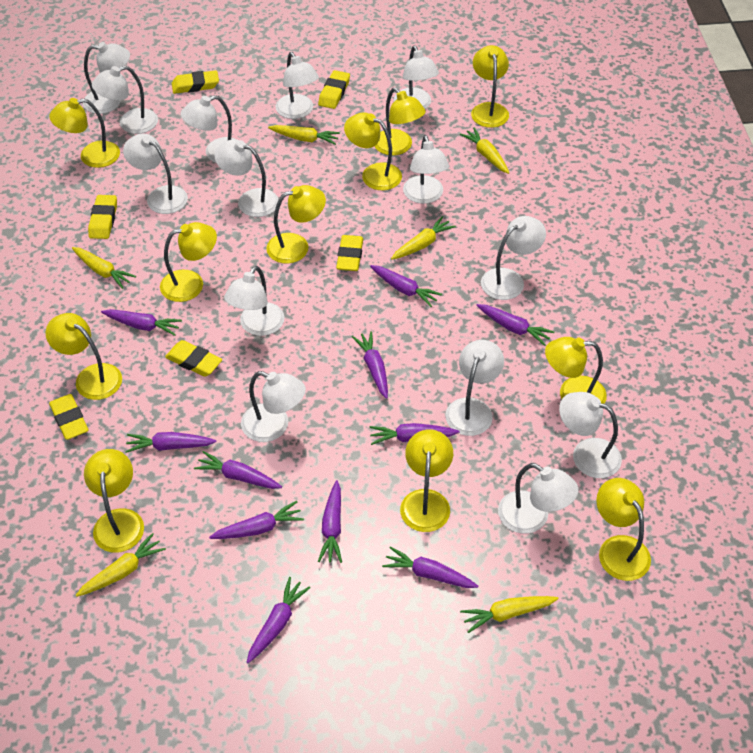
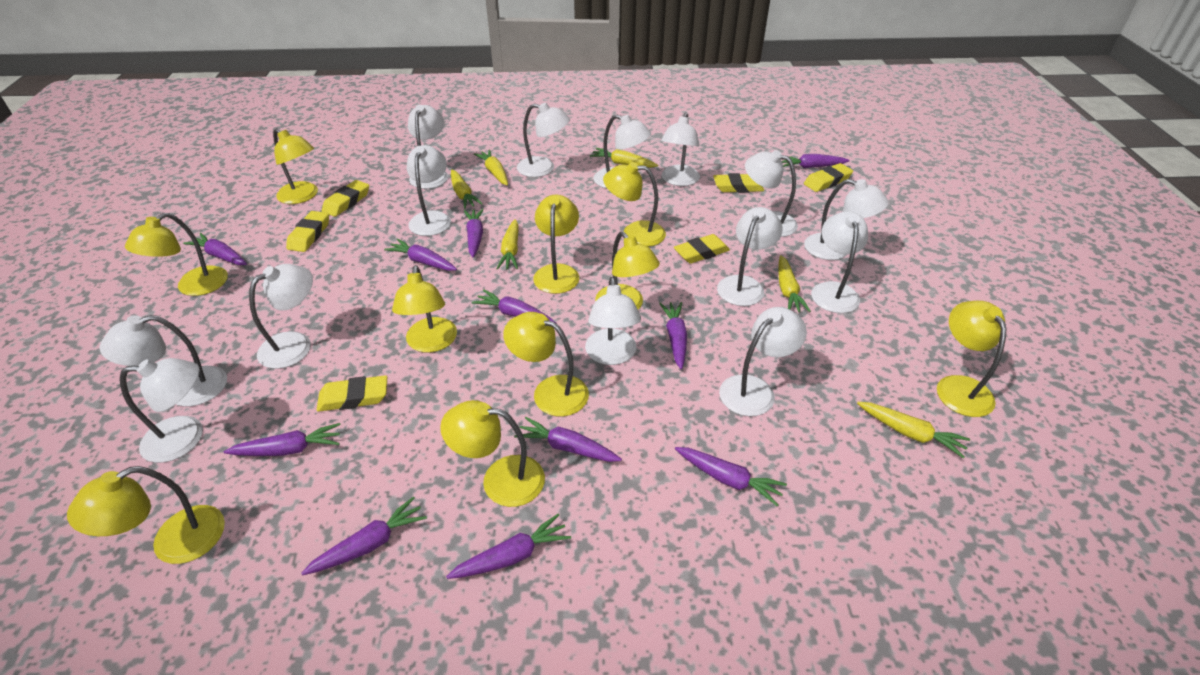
yellow lamp: [46,313,122,400] [49,98,120,168] [84,449,144,553] [160,222,217,302] [266,185,326,264] [344,112,402,190] [374,88,426,155] [400,429,453,532] [471,45,509,128] [545,337,607,404] [596,478,651,581] = 11 -> [67,466,225,564] [125,213,228,296] [273,128,318,204] [392,265,457,352] [440,400,545,507] [503,312,589,416] [533,195,579,294] [595,232,660,309] [603,162,666,247] [937,301,1007,417] = 10

